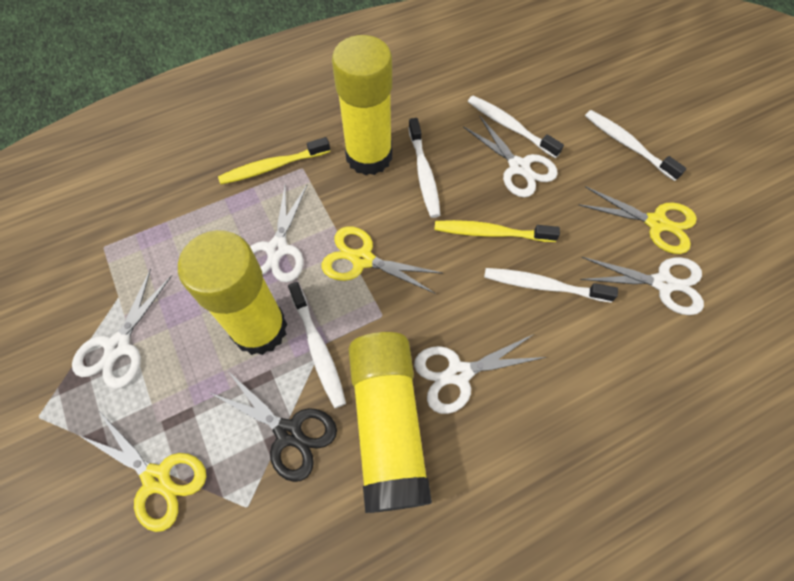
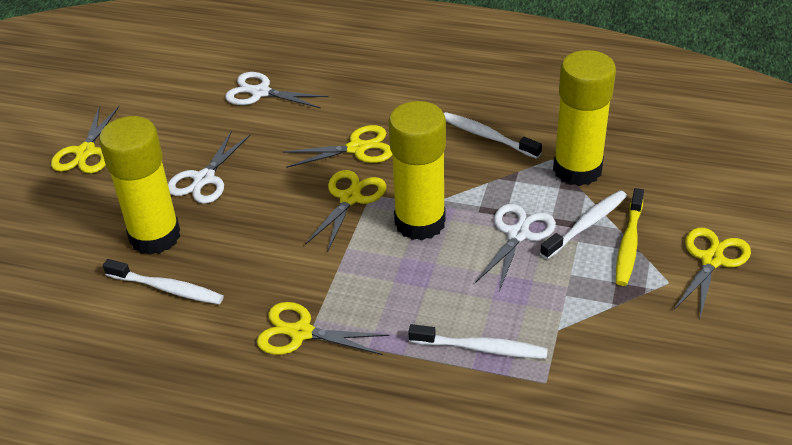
black scissors: [210,370,337,482] = 1 -> none = 0
white scissors: [72,269,172,389] [250,183,307,282] [414,334,546,414] [463,115,558,197] [580,257,704,315] = 5 -> [168,130,251,204] [225,72,328,108] [475,204,556,291] = 3
white toothbrush: [288,282,346,408] [408,118,440,218] [468,96,564,158] [484,268,618,303] [585,110,686,181] = 5 -> [103,259,224,304] [408,324,548,359] [444,112,542,159] [540,190,627,260] = 4
yellow scissors: [80,411,206,532] [321,227,442,294] [578,186,697,254] = 3 -> [51,106,119,173] [257,302,389,355] [283,125,392,168] [305,170,387,252] [674,228,751,318] = 5
yellow toothbrush: [218,137,330,185] [434,220,560,242] = 2 -> [616,188,644,286] = 1

